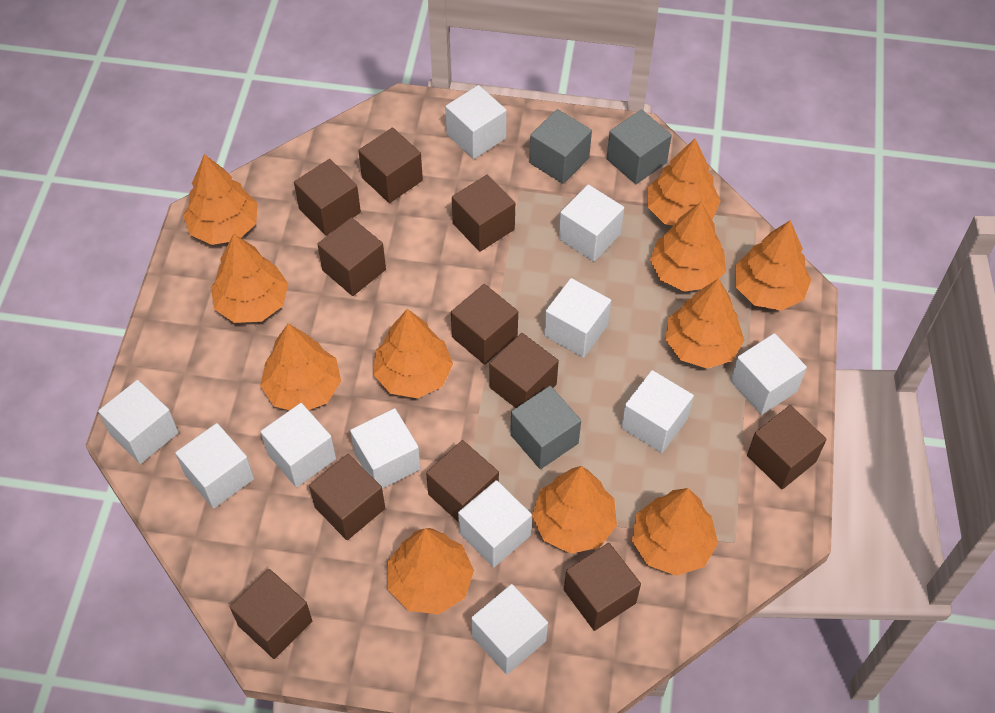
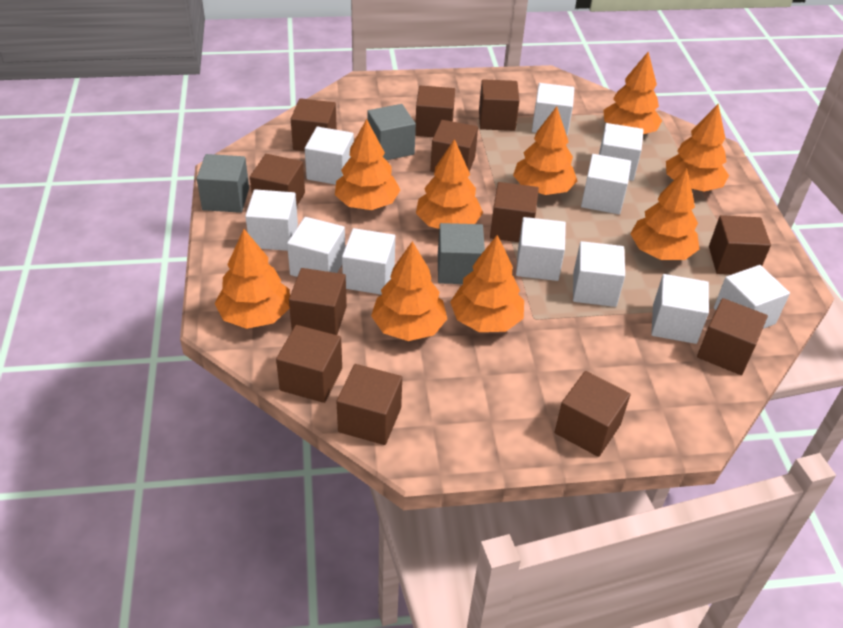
brown cube: [230,569,312,659] [294,159,361,235] [309,454,385,540] [317,217,386,296] [358,127,423,203] [426,440,499,522] [451,284,518,365] [452,175,515,251] [490,333,559,408] [564,543,641,631] [747,405,827,489] = 11 -> [250,154,305,206] [276,325,342,403] [289,268,347,335] [291,98,337,151] [337,364,402,445] [415,86,455,137] [430,120,478,172] [479,79,520,131] [490,182,539,242] [555,371,631,457] [697,298,768,375] [709,215,771,275] = 12
orange tree: [183,154,258,245] [211,234,288,323] [260,324,341,410] [373,309,453,398] [388,528,474,614] [532,466,617,554] [632,488,718,576] [648,139,721,226] [650,202,726,291] [665,278,744,369] [735,220,811,310] = 11 -> [214,229,290,329] [335,119,400,210] [371,241,447,341] [416,139,483,229] [450,235,524,332] [513,106,577,195] [603,52,662,134] [630,168,699,260] [666,104,729,191] = 9

